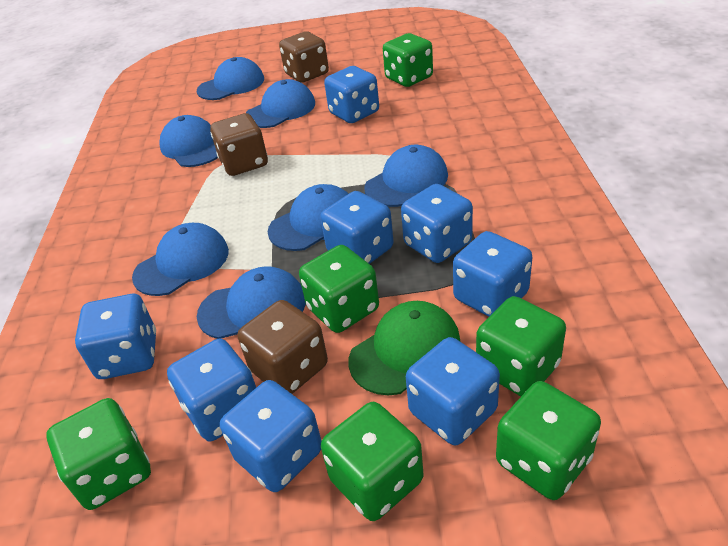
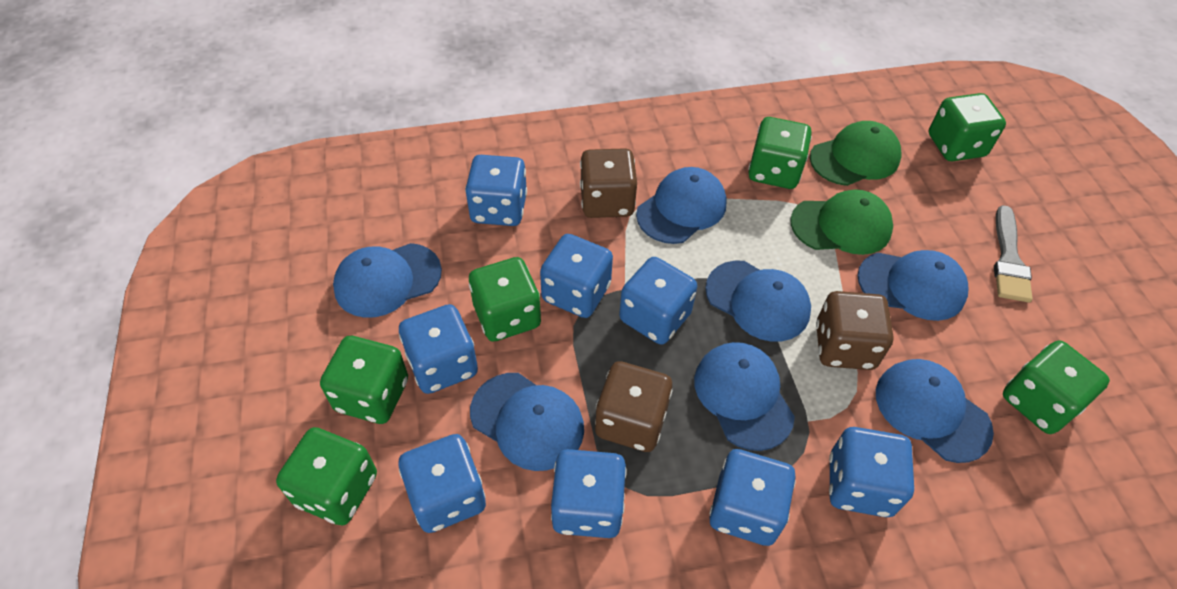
green cap: [348,301,461,395] = 1 -> [790,189,893,255] [810,121,901,186] = 2
grey brush: none = 0 -> [994,205,1033,303] = 1

